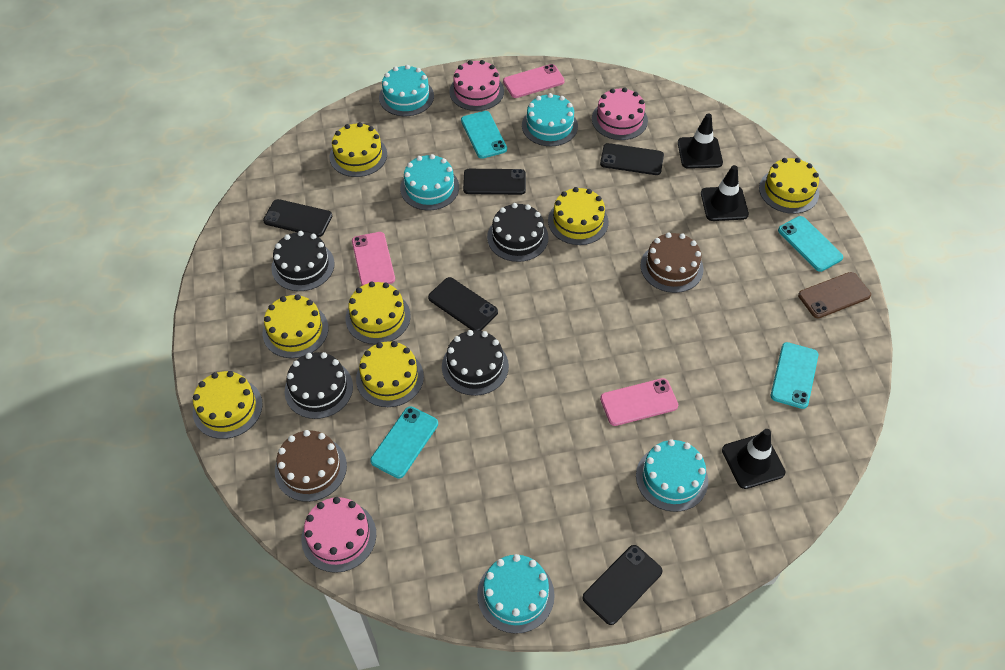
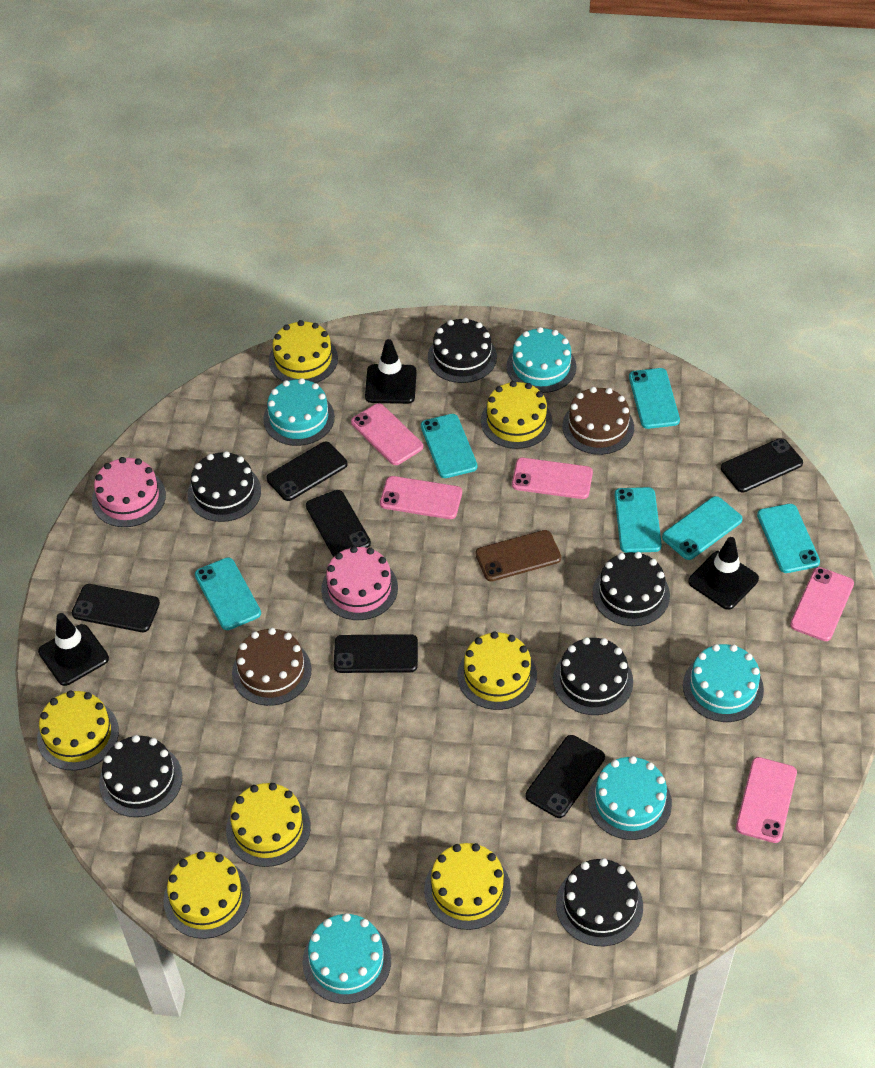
black cake: [271,231,335,291] [285,352,353,419] [442,330,509,396] [487,203,549,262] = 4 -> [99,735,182,817] [187,451,261,522] [428,318,497,383] [553,637,633,715] [556,858,643,946] [592,552,670,626] = 6
black phone: [263,199,332,237] [428,277,498,331] [463,169,526,195] [583,545,663,625] [600,143,664,175] = 5 -> [72,584,160,632] [266,442,347,501] [306,490,371,557] [334,634,418,673] [525,735,605,818] [721,438,803,492] = 6
pink cake: [301,497,376,573] [449,60,504,111] [592,87,648,140] = 3 -> [92,457,166,527] [321,546,398,620] = 2
pink phone: [352,232,395,286] [503,64,565,98] [600,378,678,426] = 3 -> [351,403,423,465] [380,476,462,519] [512,458,593,499] [736,757,797,843] [790,567,854,641] = 5
turquoise phone: [370,406,438,479] [461,111,507,159] [771,342,818,409] [778,216,843,272] = 4 -> [195,557,261,630] [421,414,478,478] [615,487,662,553] [629,368,680,429] [662,496,743,560] [757,504,820,573] = 6

